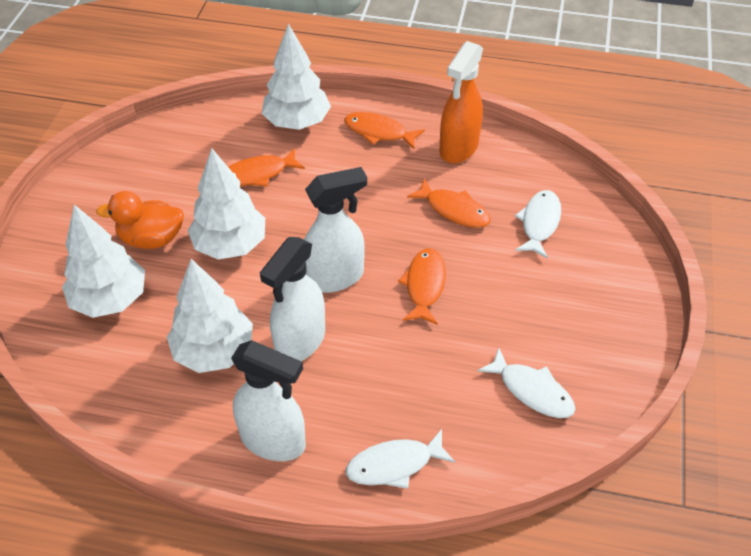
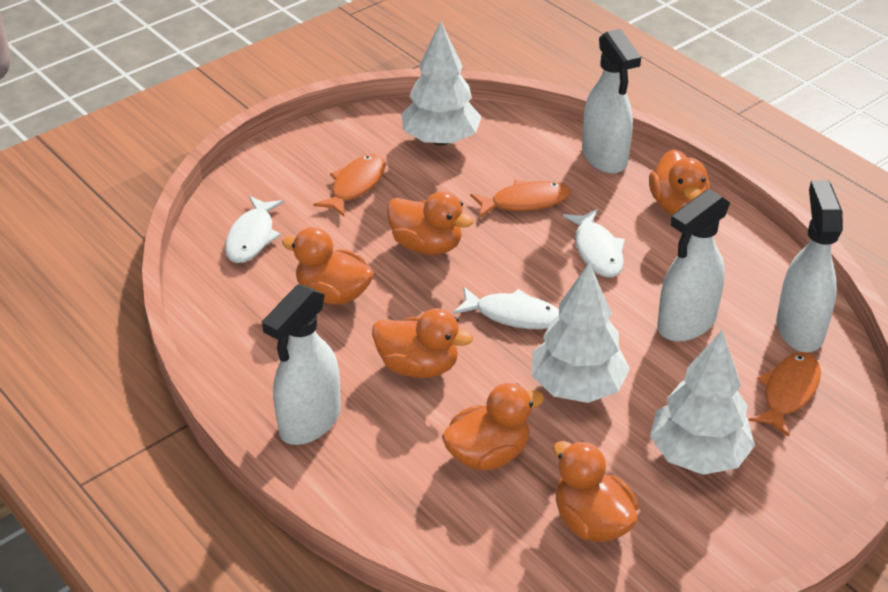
orange duck: [96,191,184,249] = 1 -> [282,227,374,305] [372,308,473,378] [387,191,474,255] [442,383,544,470] [553,441,638,542] [649,149,710,215] = 6
orange fish: [228,148,305,186] [344,112,425,149] [398,248,446,325] [407,178,491,228] = 4 -> [313,154,386,216] [470,180,570,218] [748,352,821,437] = 3
orange spray bottle: [439,41,483,163] = 1 -> none = 0
white spray bottle: [231,340,306,461] [260,237,325,361] [304,167,367,293] = 3 -> [262,284,341,445] [582,29,641,174] [657,189,730,342] [776,181,843,352] = 4
white tree: [62,205,145,318] [167,259,253,373] [188,148,265,260] [262,23,331,130] = 4 -> [401,21,482,146] [532,262,630,403] [650,330,755,475] = 3

